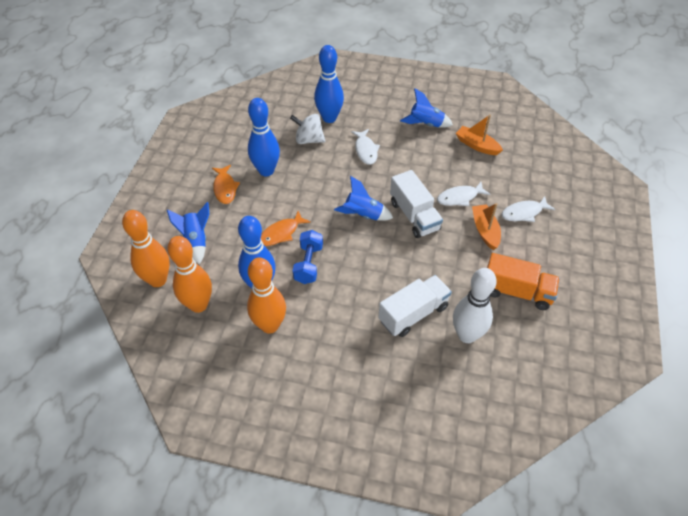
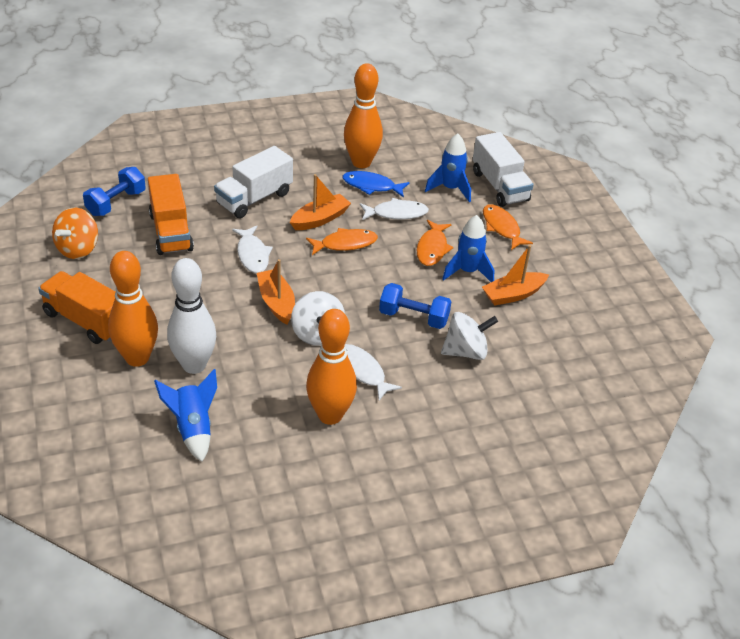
blue bowling pin: [238,216,276,289] [248,98,280,176] [314,45,344,123] = 3 -> none = 0
blue dumbbell: [293,230,323,284] = 1 -> [83,167,146,216] [379,283,452,329] = 2
blue fish: none = 0 -> [342,171,409,198] = 1
orange boat: [456,115,503,155] [472,203,501,250] = 2 -> [257,259,295,325] [290,174,351,230] [482,245,549,306] = 3
orange fish: [212,165,240,204] [261,211,311,246] = 2 -> [306,228,378,255] [417,220,453,266] [483,204,533,250] = 3
orange spinning top: none = 0 -> [52,208,98,259] = 1
orange truck: [487,253,560,310] = 1 -> [38,271,115,344] [148,174,194,255] = 2
white spinning top: [290,114,325,144] = 1 -> [291,291,345,346] [441,312,498,360] = 2

